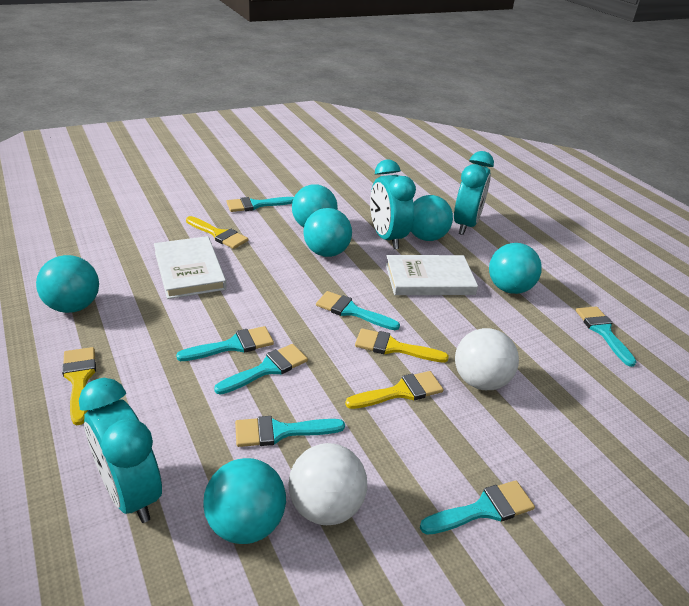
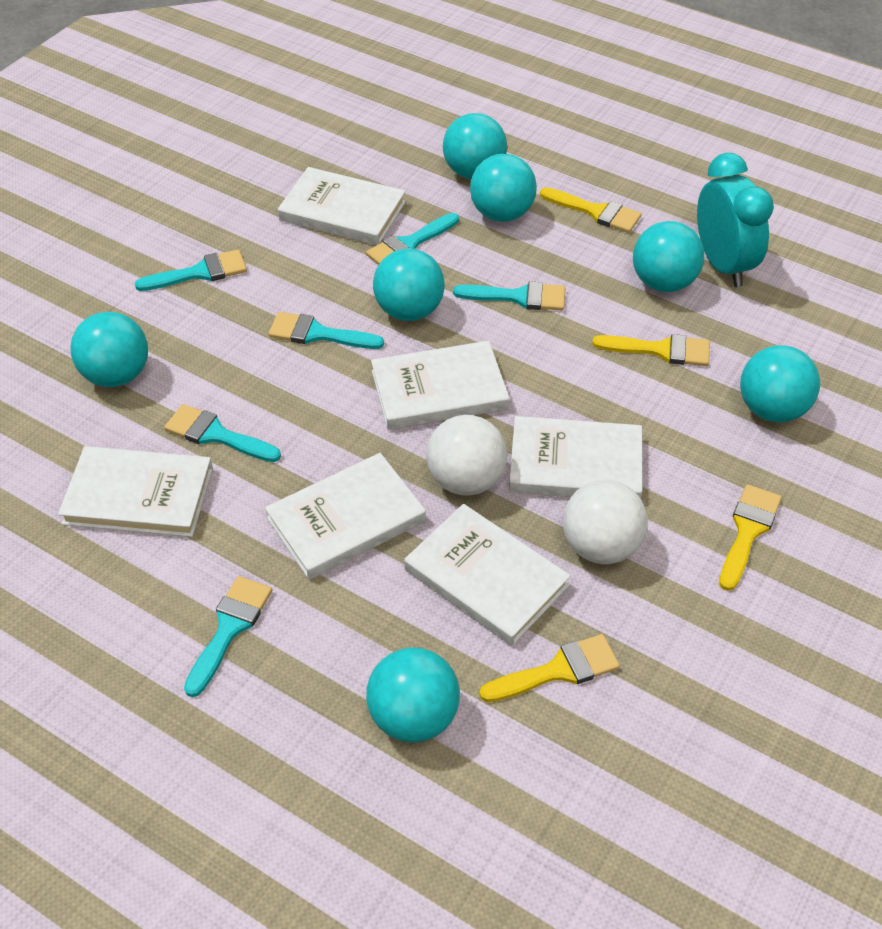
turquoise ball: [36,255,99,313] [203,458,286,544] [292,184,338,227] [304,208,352,257] [411,195,453,241] [489,243,542,294] = 6 -> [70,312,148,387] [366,647,460,743] [373,248,445,321] [443,113,507,179] [470,154,537,222] [633,221,704,292] [740,345,820,423] = 7
turquoise brush: [176,326,274,361] [214,344,308,395] [226,197,294,212] [235,416,345,447] [316,291,400,330] [420,480,535,534] [576,306,637,367] = 7 -> [135,249,247,291] [164,404,281,462] [184,576,272,697] [268,312,384,349] [366,213,459,265] [453,281,565,310] = 6
turquoise clock: [79,378,162,523] [370,159,416,249] [454,151,494,235] = 3 -> [697,153,774,287] = 1
white book: [154,236,227,299] [386,255,478,295] = 2 -> [58,446,213,537] [265,453,426,580] [278,167,406,245] [371,341,509,430] [404,504,571,646] [509,416,642,498] = 6

